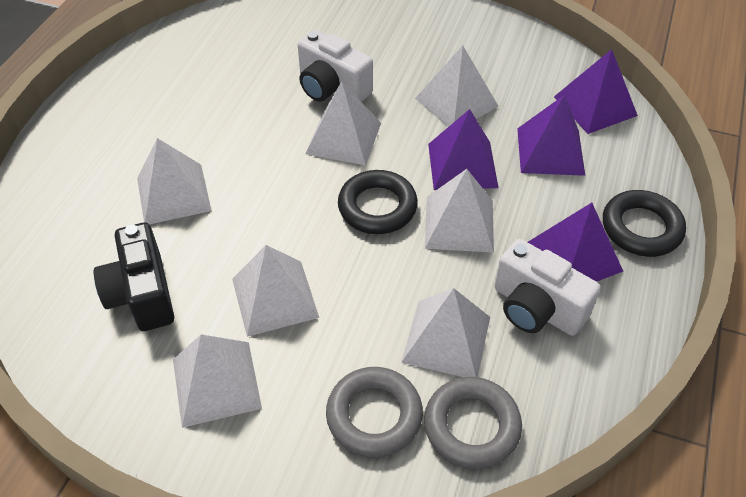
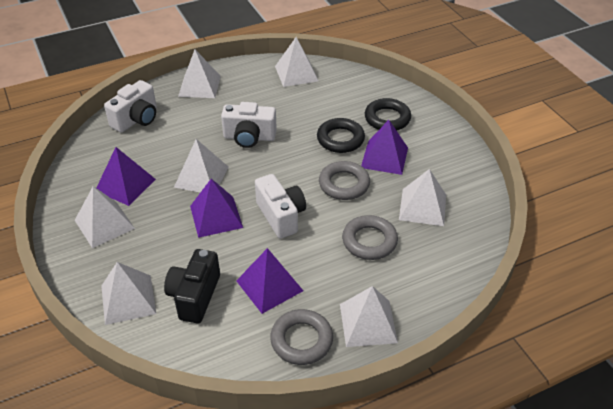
grey ring: [326,367,423,458] [424,377,522,469] = 2 -> [270,309,333,365] [319,161,370,200] [342,215,398,260] = 3
white camera: [298,30,373,102] [495,239,601,336] = 2 -> [104,80,157,133] [221,102,277,148] [255,174,306,239] = 3

